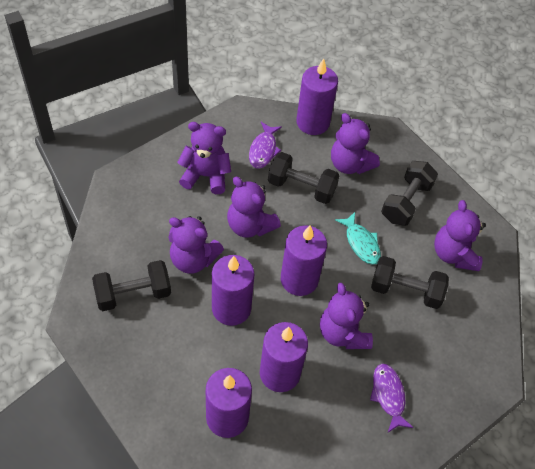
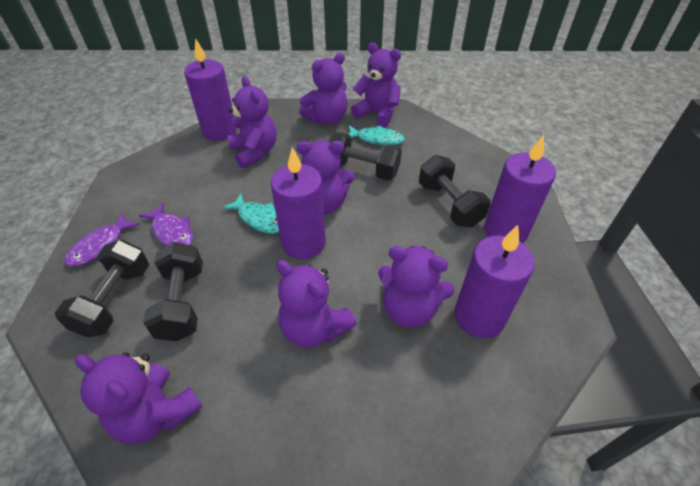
purple candle: [206,368,252,438] [212,255,255,326] [260,322,308,392] [281,225,327,296] [296,59,338,135] = 5 -> [184,38,237,140] [271,147,326,259] [455,225,535,338] [484,135,556,243] = 4
purple teddy bear: [168,216,224,274] [177,122,231,194] [227,177,281,238] [320,283,373,349] [331,113,380,174] [434,200,486,271] = 6 -> [75,352,203,444] [228,76,276,168] [276,260,357,348] [296,140,355,214] [299,53,348,124] [351,43,401,127] [378,246,455,328] = 7
turquoise fish: [335,212,381,265] = 1 -> [222,193,279,234] [349,125,405,145] = 2

